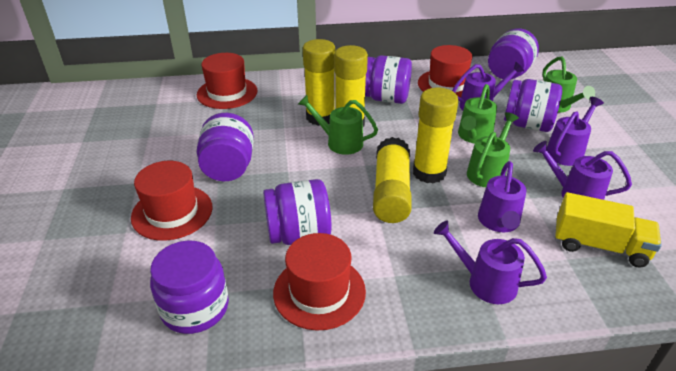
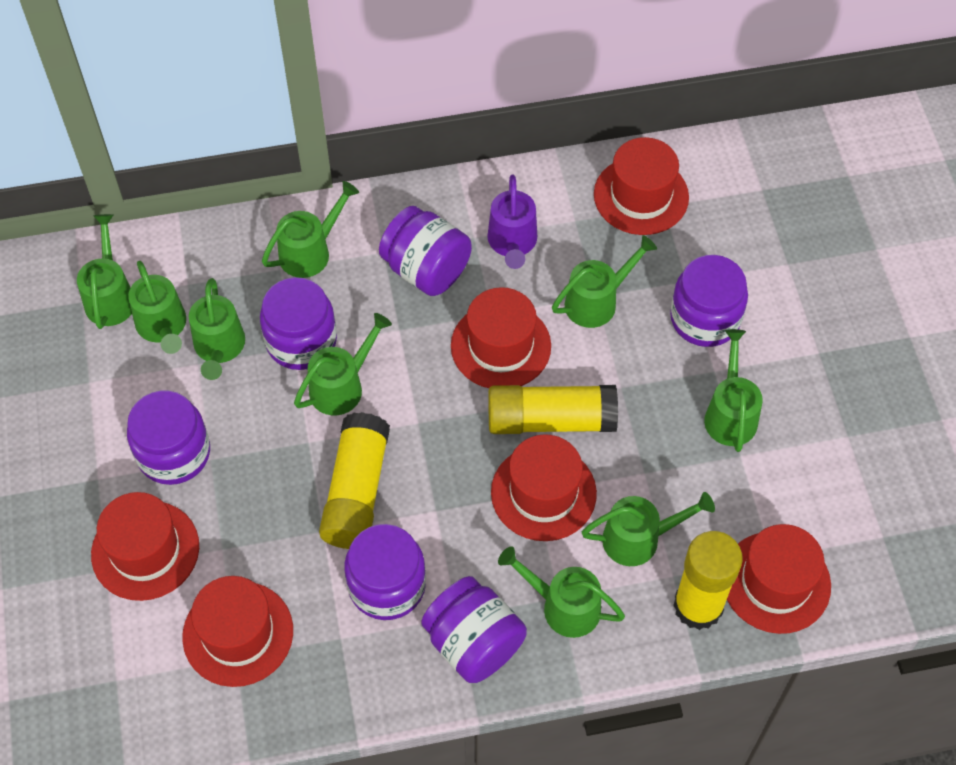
green watering can: [298,95,378,155] [458,84,497,144] [467,112,519,187] [542,57,595,113] = 4 -> [77,214,132,329] [128,261,186,354] [189,278,245,380] [262,181,359,278] [294,313,392,415] [498,546,625,638] [552,235,657,328] [582,492,715,566] [704,329,763,452] = 9
purple watering can: [434,221,547,304] [452,62,524,110] [478,161,526,232] [533,141,632,200] [547,97,604,166] = 5 -> [487,175,537,269] = 1
red hat: [131,161,212,241] [197,53,258,109] [273,233,366,331] [418,45,472,98] = 4 -> [91,492,199,601] [182,576,293,687] [451,287,551,388] [491,434,597,541] [594,137,689,235] [727,524,831,634] = 6
yellow glue stick: [303,39,335,126] [334,45,368,127] [373,137,412,223] [413,88,459,184] = 4 -> [319,412,390,549] [488,385,618,434] [673,531,743,630] = 3
yellow truck: [555,192,662,267] = 1 -> none = 0

